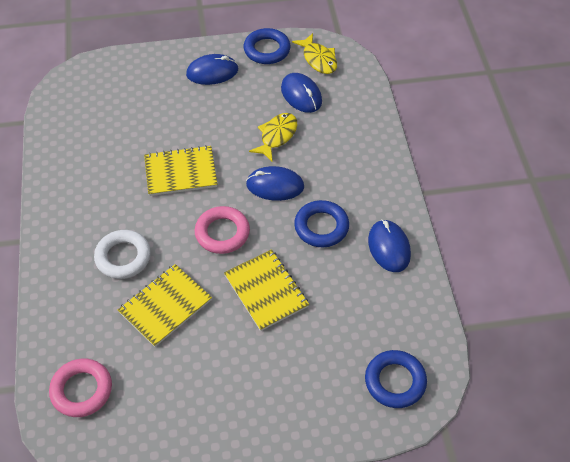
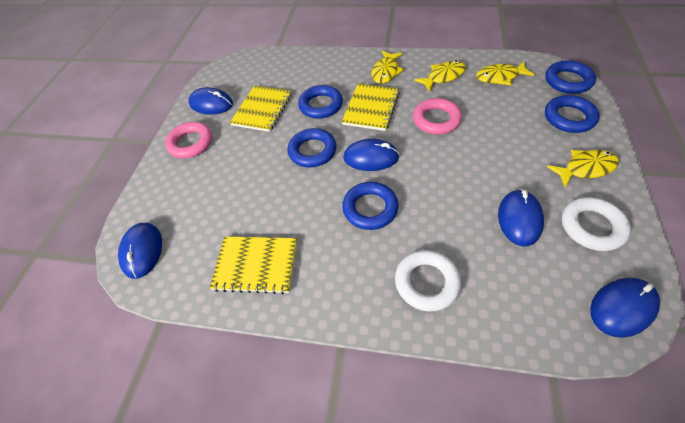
blue mouse: [186,54,239,85] [246,166,304,201] [281,73,322,113] [368,219,411,272] = 4 -> [118,223,162,279] [189,87,233,115] [343,139,400,171] [498,189,544,246] [590,278,660,338] = 5
blue ring: [244,28,290,64] [294,200,349,247] [365,350,427,408] = 3 -> [287,128,336,168] [298,85,343,119] [342,182,399,230] [545,60,596,94] [545,95,600,133] = 5
white ring: [94,230,151,279] = 1 -> [395,250,461,312] [562,197,631,251] = 2
yellow fish: [249,113,297,162] [292,33,337,74] = 2 -> [371,51,404,84] [414,61,466,92] [476,62,535,85] [547,150,619,187] = 4

